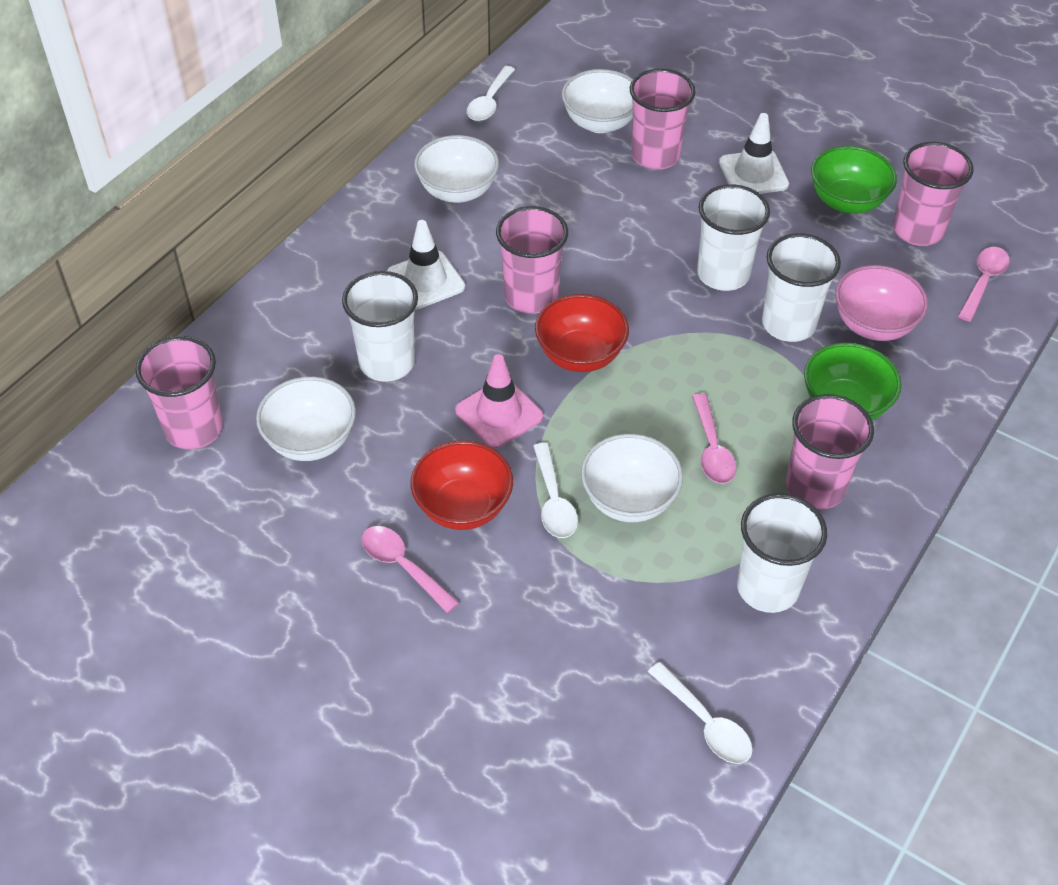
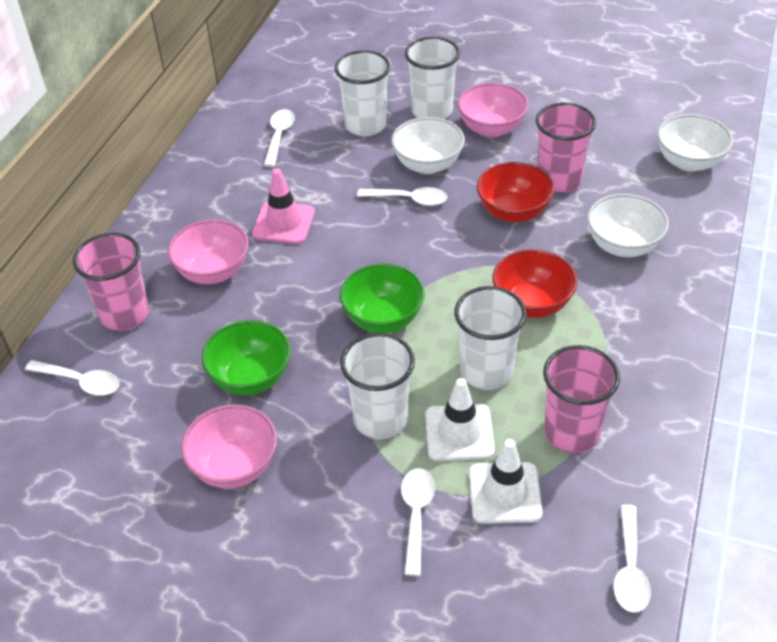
pink bowl: [835,265,928,341] = 1 -> [168,219,249,284] [181,404,277,489] [458,83,529,138] = 3
pink cup: [135,336,223,450] [496,206,568,314] [630,69,696,170] [786,394,874,510] [893,142,974,246] = 5 -> [73,233,150,331] [536,102,596,193] [543,345,620,453] = 3
pink spoon: [361,526,459,613] [692,393,737,484] [958,247,1010,322] = 3 -> none = 0
white bowl: [256,377,356,461] [414,135,499,203] [562,69,633,133] [581,434,683,522] = 4 -> [391,117,465,174] [587,194,669,257] [657,114,733,172] = 3
white spoon: [467,66,515,121] [533,443,578,538] [648,662,752,764] = 3 -> [25,360,120,396] [264,109,295,167] [357,187,448,206] [401,468,435,576] [613,504,651,613] = 5

